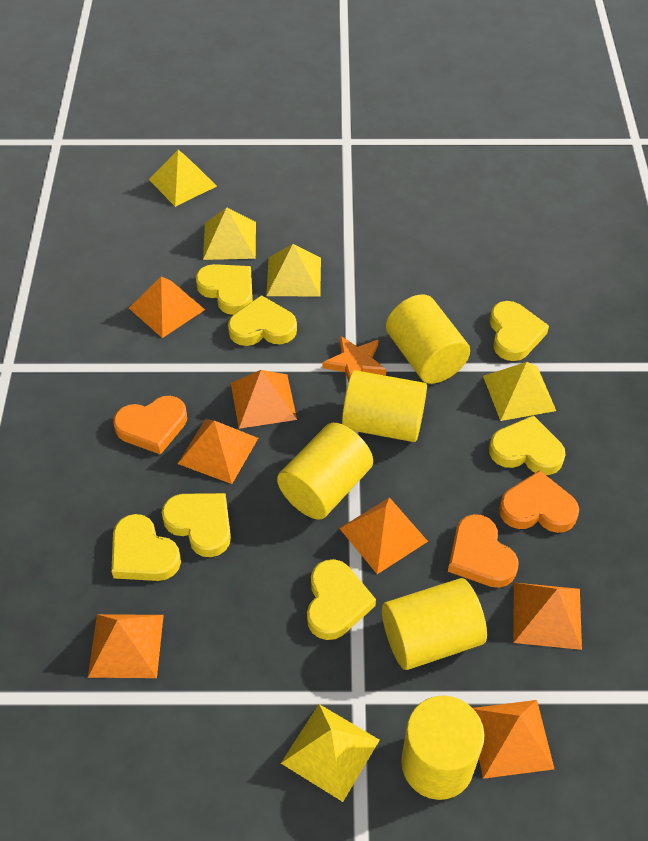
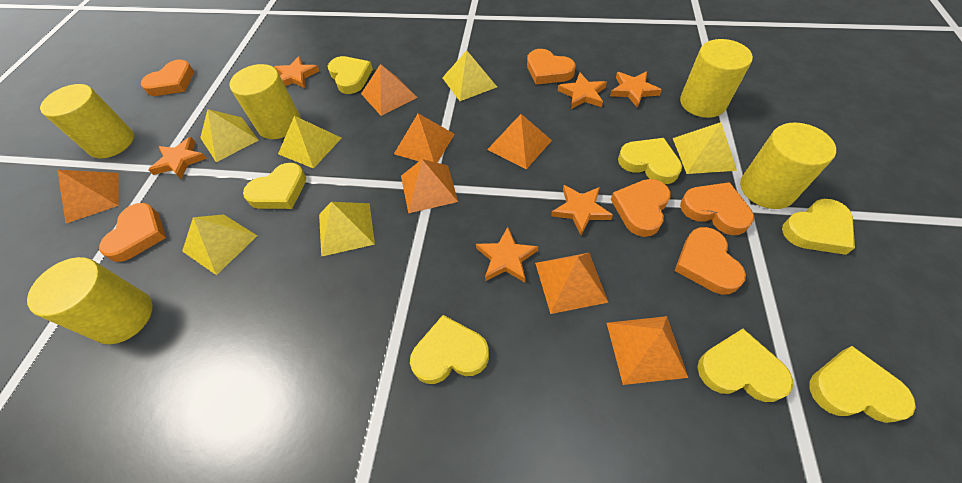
orange heart: [113,396,187,455] [448,514,518,588] [499,470,579,533] = 3 -> [99,203,166,262] [141,60,194,96] [527,49,576,85] [611,179,671,237] [674,227,746,295] [680,182,754,235] = 6
orange star: [323,336,386,382] = 1 -> [149,137,207,179] [274,56,319,88] [476,227,538,283] [551,185,613,236] [558,73,607,109] [610,71,662,108] = 6
yellow pyramid: [149,150,217,207] [203,207,256,260] [266,244,321,297] [281,704,380,802] [483,362,556,421] = 5 -> [182,214,257,275] [200,109,259,162] [278,116,341,169] [319,202,375,257] [442,51,497,101] [673,122,737,174] = 6

